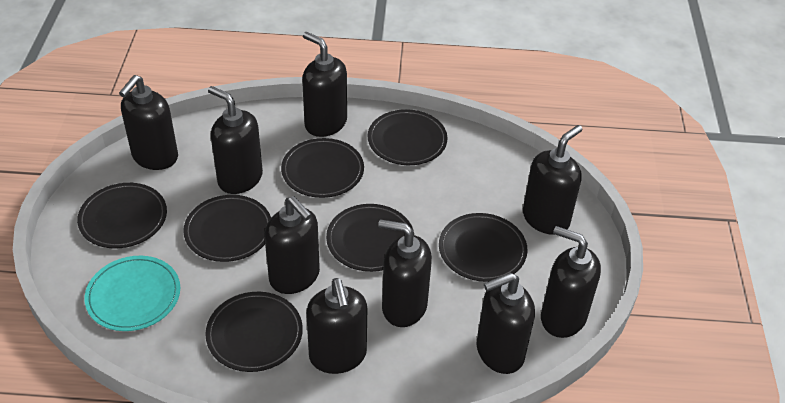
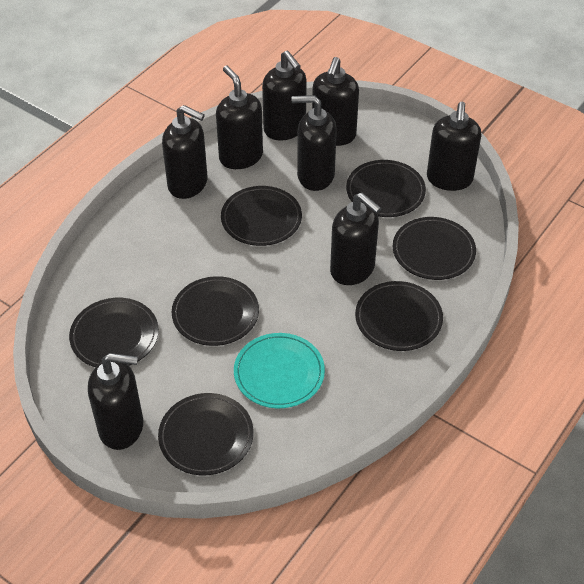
black soap dispenser: [119,75,178,170] [208,86,263,194] [264,196,320,294] [302,32,347,137] [306,278,367,374] [378,219,432,327] [477,272,535,374] [523,125,582,235] [541,226,601,338] = 9 -> [88,353,143,450] [162,105,208,199] [216,66,263,169] [262,51,307,141] [291,95,337,191] [312,57,359,146] [330,193,381,285] [427,102,482,191] = 8

